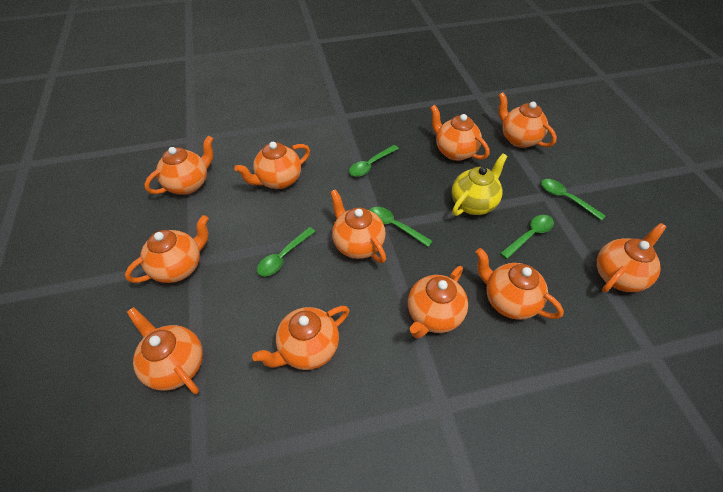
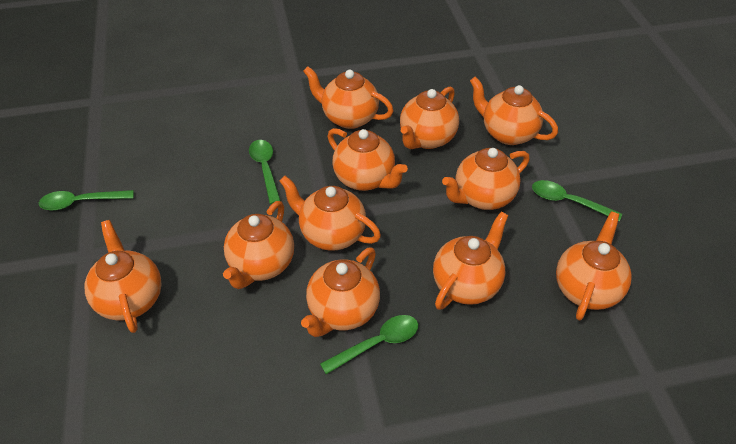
green spoon: [257,227,316,276] [349,145,399,177] [370,207,433,247] [500,215,554,259] [541,179,606,221] = 5 -> [39,190,134,211] [249,140,281,204] [320,315,418,374] [532,180,622,221] = 4
yellow teapot: [452,154,508,216] = 1 -> none = 0

